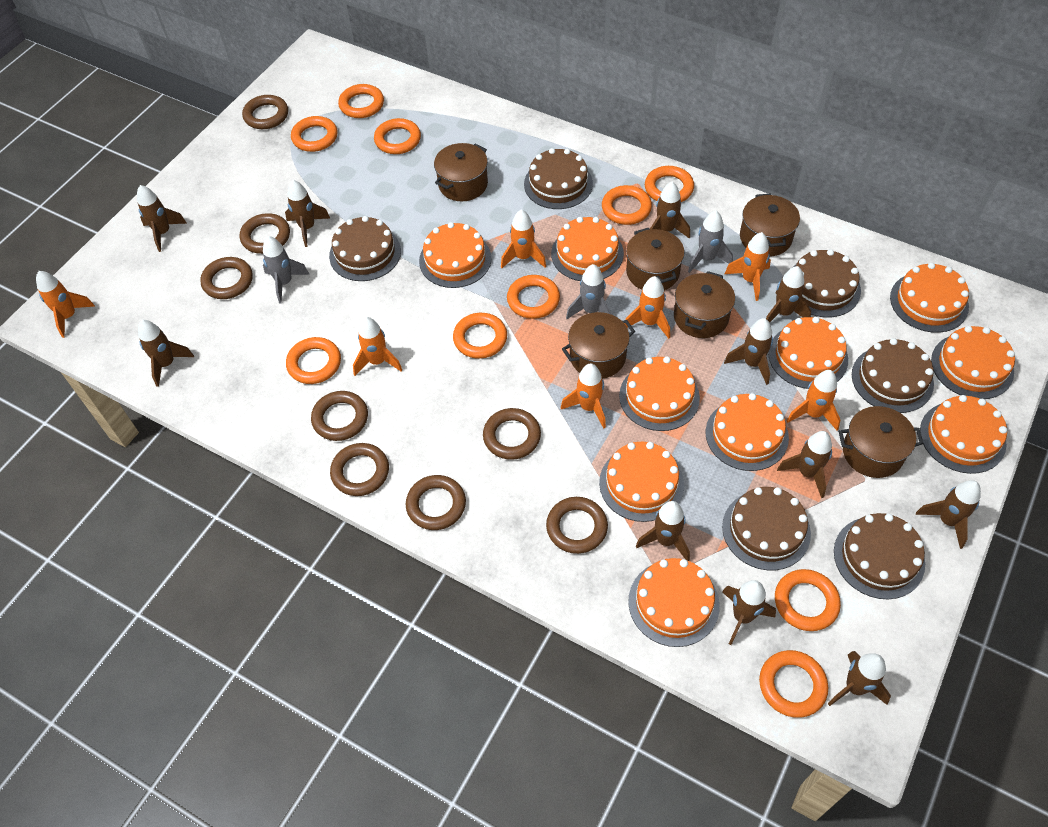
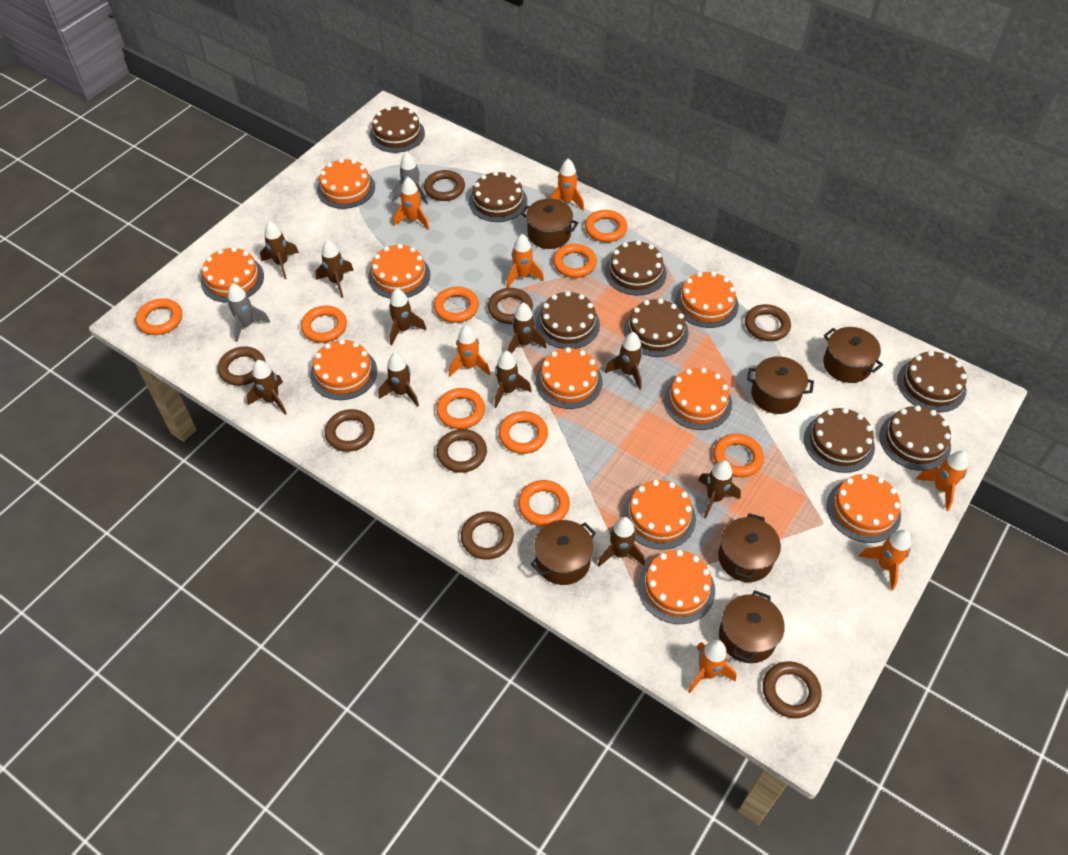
brown cake: [329,216,401,281] [524,148,593,209] [722,487,811,570] [793,249,861,317] [834,513,925,599] [852,338,934,413] = 6 -> [370,105,425,153] [469,171,527,222] [536,291,600,349] [605,240,667,296] [624,299,688,357] [804,408,875,473] [879,405,951,471] [897,351,967,413] = 8
brown rocket: [137,185,187,252] [138,320,194,387] [285,180,330,247] [636,501,690,561] [650,182,690,239] [722,580,776,645] [724,318,773,385] [766,266,811,323] [777,431,832,498] [828,651,891,706] [916,480,981,549] = 11 -> [247,360,287,415] [260,221,299,279] [315,239,354,298] [378,353,419,407] [389,288,427,346] [494,351,532,408] [508,303,546,354] [598,517,645,567] [605,332,643,390] [698,460,741,518] = 10
grey rocket: [263,236,310,303] [566,264,612,319] [688,210,733,273] = 3 -> [228,283,270,342] [392,152,428,205] = 2
orange ring: [286,337,341,384] [291,116,338,152] [338,84,384,118] [374,118,421,154] [453,313,507,359] [507,275,560,319] [602,185,652,225] [645,166,694,202] [759,650,828,718] [775,569,841,631] = 10 -> [136,298,182,335] [301,306,347,343] [434,287,479,323] [436,388,485,429] [499,411,548,454] [518,480,570,526] [553,244,597,278] [585,210,627,242] [713,434,764,477] = 9

